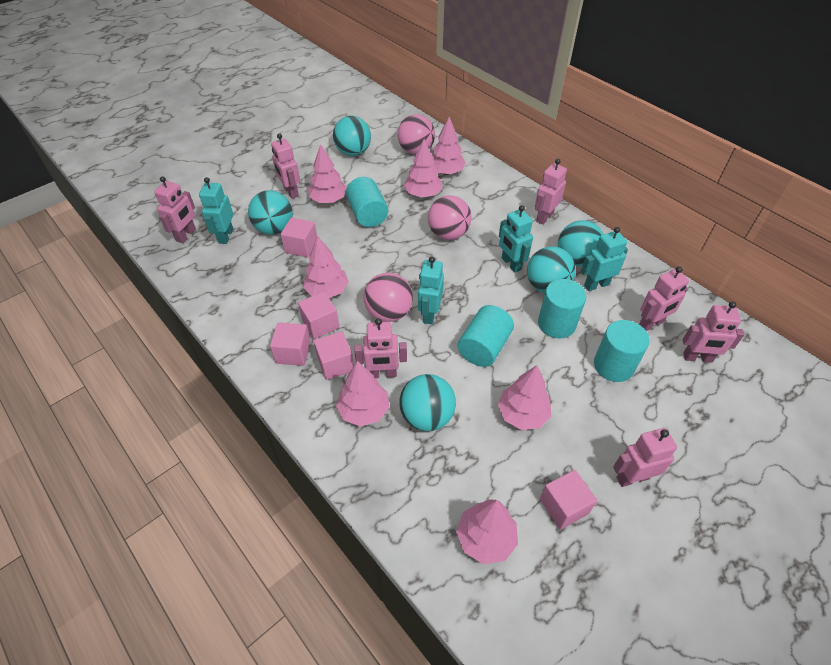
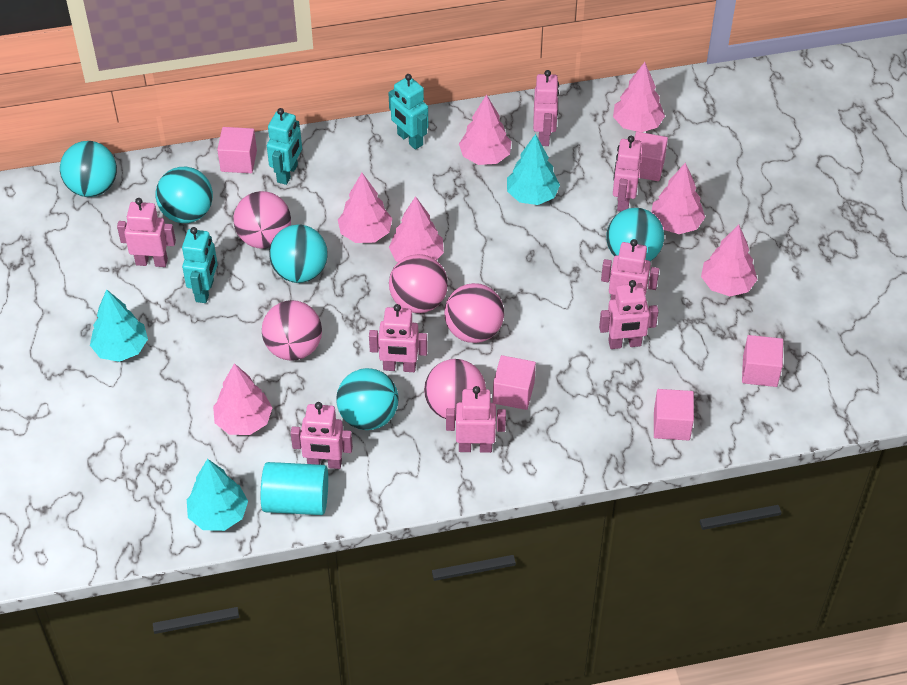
pink ball: [363,273,413,322] [397,114,435,154] [428,195,471,240] = 3 -> [233,191,291,249] [262,300,322,361] [389,254,448,313] [424,359,486,421] [444,283,504,343] = 5
pink robot: [154,176,196,243] [271,133,300,199] [354,318,407,378] [535,159,567,225] [613,428,677,487] [639,266,689,331] [683,302,745,363] = 7 -> [117,198,176,267] [291,402,353,469] [369,304,428,372] [446,386,506,453] [533,70,559,146] [599,280,659,349] [601,239,659,300] [613,136,642,211] = 8
turquoise cylinder: [346,177,388,227] [458,305,514,367] [538,279,587,338] [594,320,650,382] = 4 -> [261,462,328,515] = 1
turquoise robot: [199,177,234,244] [418,257,444,324] [499,205,533,273] [581,227,628,291] = 4 -> [182,227,218,303] [267,108,302,185] [389,74,428,150] = 3
turquoise tree: none = 0 -> [90,289,148,362] [187,459,248,531] [507,134,560,205] = 3

